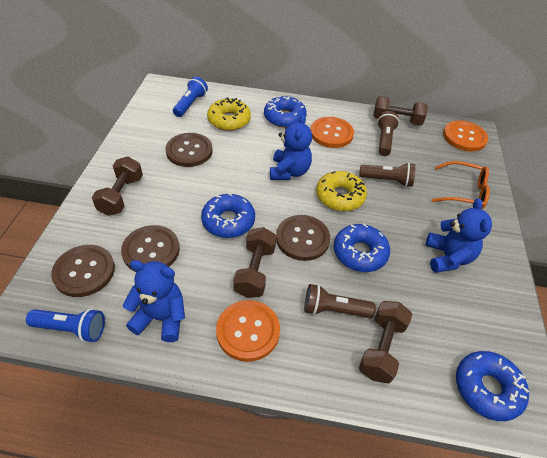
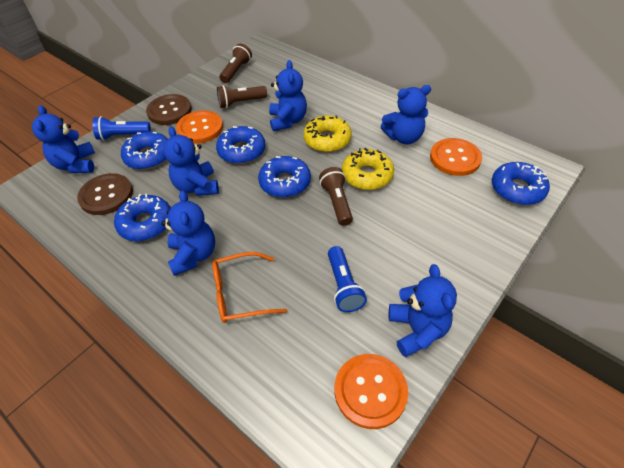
blue donut: [201,193,255,238] [264,96,307,128] [334,224,390,272] [456,351,529,421] = 4 -> [114,194,171,241] [121,132,168,170] [216,126,266,164] [258,156,311,198] [492,162,550,205] = 5
blue teddy bear: [123,260,185,342] [270,114,312,180] [426,198,492,273] = 3 -> [32,105,95,173] [161,190,215,276] [164,127,219,196] [269,60,307,132] [381,85,431,144] [389,264,457,357] = 6
brown button: [51,245,115,297] [121,225,180,272] [165,133,213,167] [276,215,330,261] = 4 -> [77,173,133,215] [146,94,192,125] = 2
brown dumbbell: [92,156,143,216] [233,227,276,298] [359,301,412,384] [373,96,428,126] = 4 -> none = 0

